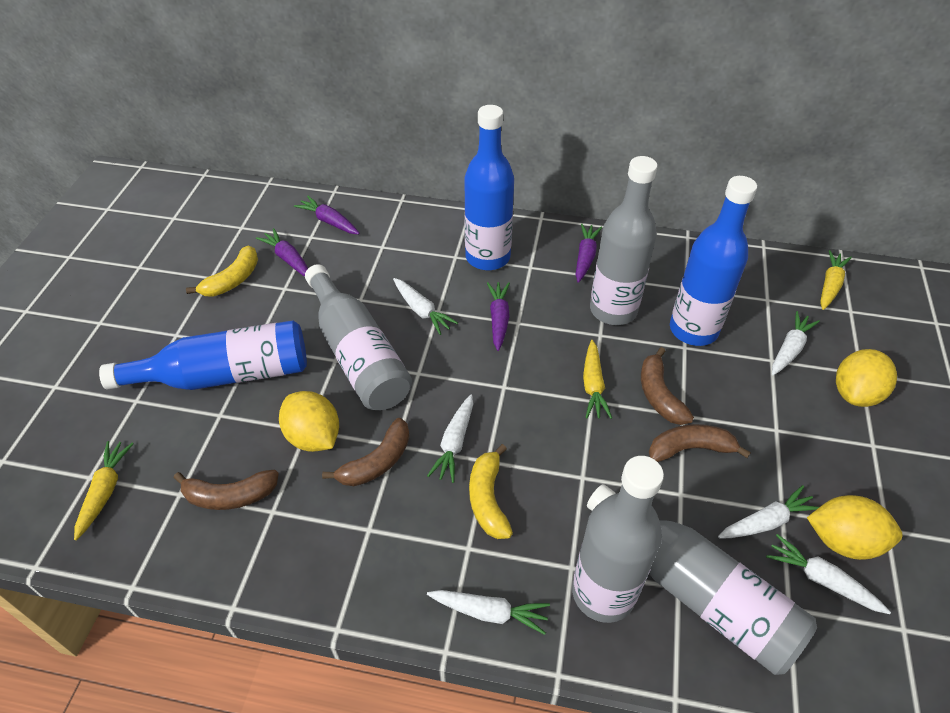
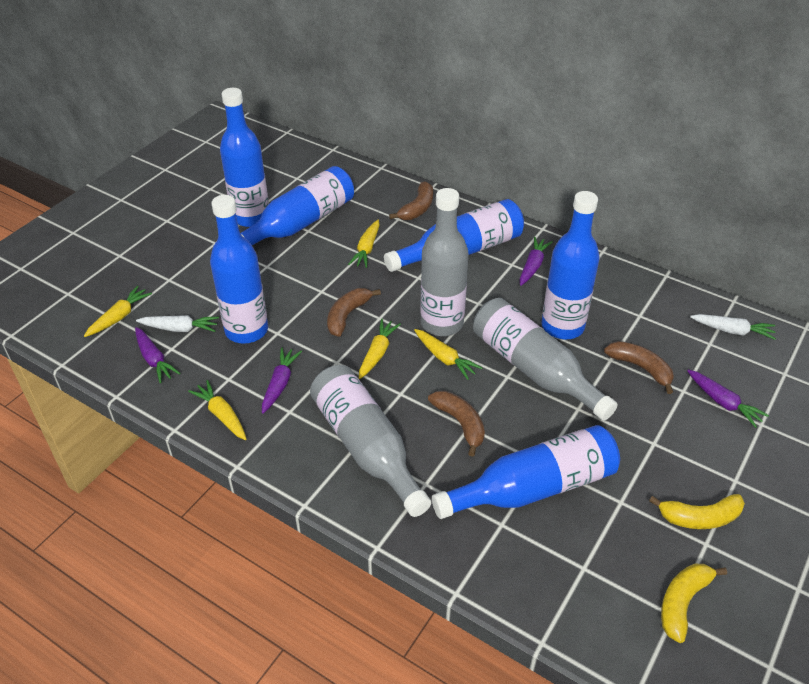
blue bottle: [99,320,307,390] [464,105,514,270] [670,176,757,346] = 3 -> [210,195,268,344] [220,88,269,227] [241,166,354,245] [384,199,524,272] [432,425,620,519] [542,191,599,339] = 6
grey bottle: [305,264,412,410] [572,456,664,623] [587,484,817,675] [590,156,658,325] = 4 -> [310,365,431,517] [420,188,469,336] [473,298,618,421] = 3
white carrot: [393,278,458,335] [427,395,473,483] [427,590,550,635] [718,485,819,539] [766,534,891,614] [772,311,820,376] = 6 -> [136,315,219,332] [690,314,776,340] = 2
yellow carrot: [74,441,134,540] [583,340,612,419] [820,250,852,310] = 3 -> [84,286,152,337] [188,380,246,440] [348,220,380,268] [359,319,401,379] [414,329,482,380] = 5
yellow lemon: [279,391,339,452] [807,495,902,560] [836,349,897,407] = 3 -> none = 0

